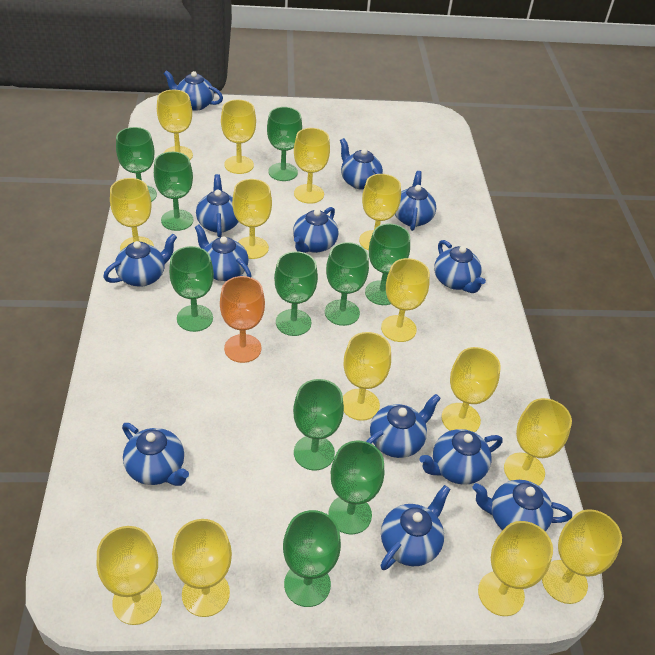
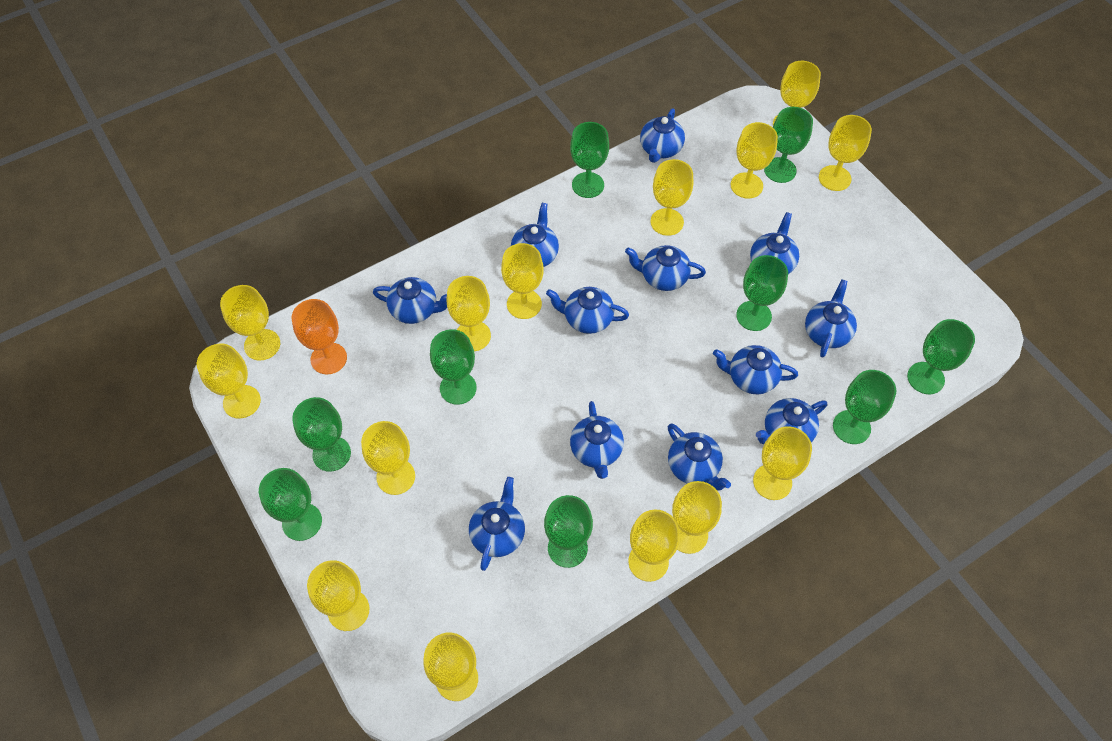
blue teapot: [103,234,177,287] [122,423,189,486] [163,70,223,111] [194,225,251,281] [196,174,239,237] [293,207,339,253] [340,138,383,190] [366,394,441,458] [380,485,450,570] [395,171,436,231] [420,429,503,485] [434,240,486,293] [473,480,572,532] = 13 -> [373,277,447,324] [469,477,525,571] [511,203,559,267] [546,287,629,334] [570,401,624,479] [625,245,706,291] [640,108,685,163] [668,423,731,490] [713,345,798,394] [750,212,799,274] [756,398,827,444] [805,279,857,358] = 12
green goblet: [116,127,157,202] [154,152,193,231] [169,246,214,332] [267,107,302,181] [274,251,318,336] [283,510,341,607] [293,379,344,470] [325,242,369,326] [328,441,384,534] [365,224,410,305] = 10 -> [259,468,322,541] [292,397,351,472] [430,329,477,405] [544,495,593,568] [570,122,609,198] [736,255,788,331] [764,107,813,183] [833,370,896,444] [907,319,975,394] = 9

